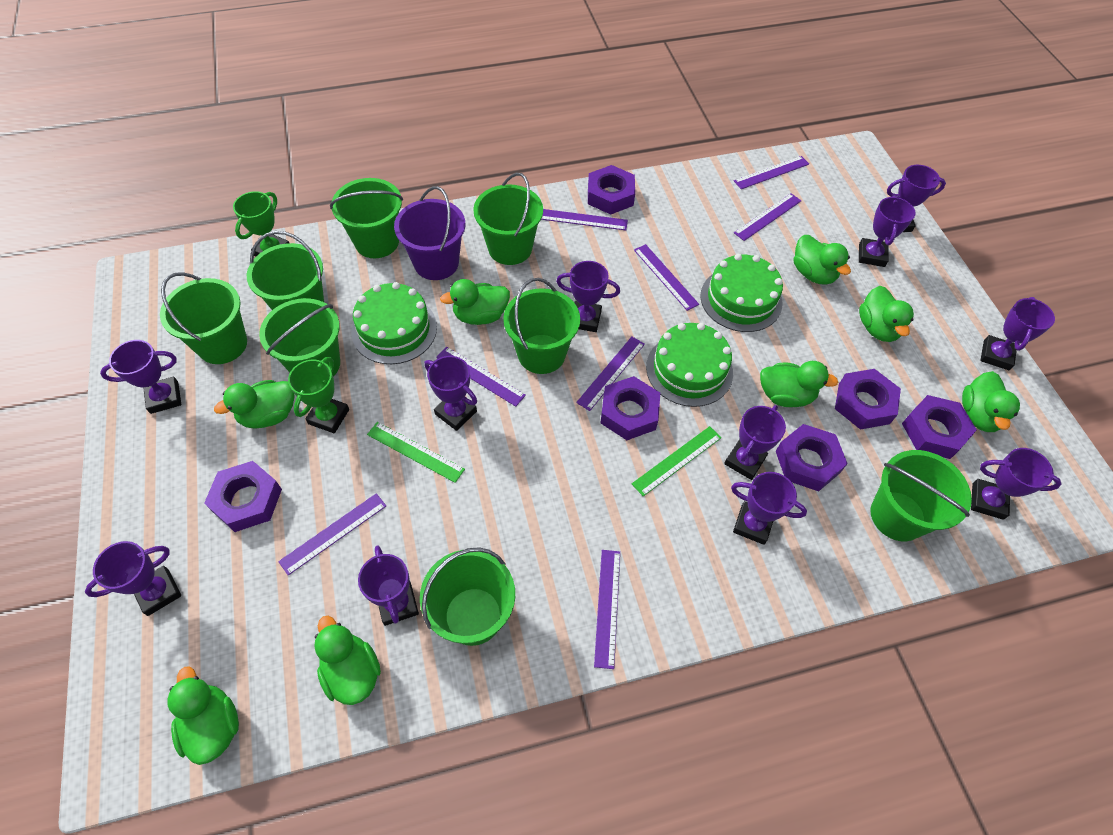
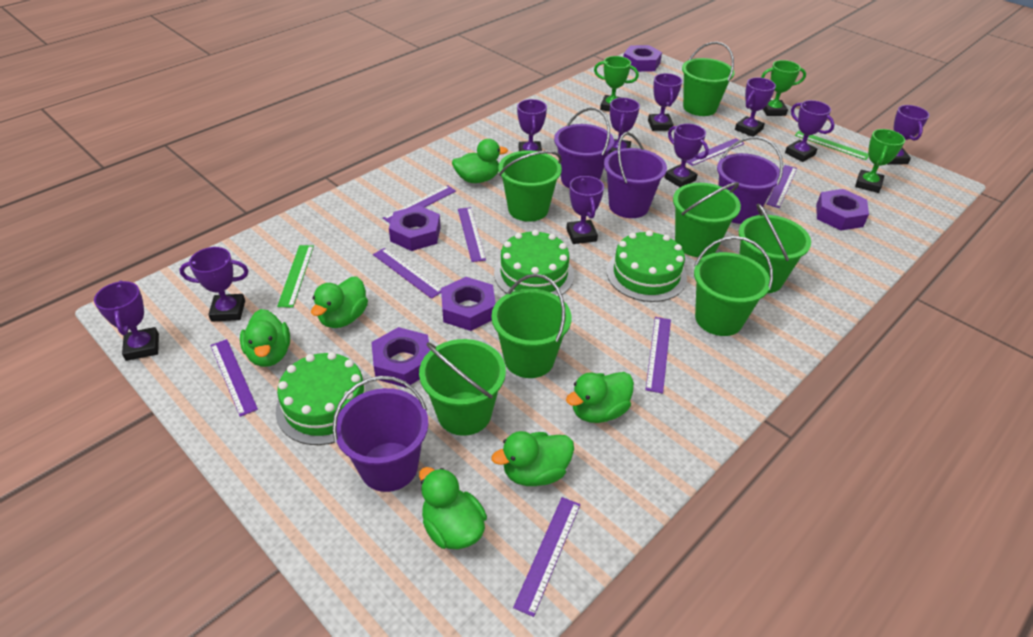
green bucket: [160,272,247,364] [247,231,324,310] [259,298,340,377] [330,178,403,258] [420,547,515,646] [473,172,543,265] [503,278,580,374] [871,450,972,541] = 8 -> [419,339,506,436] [491,274,572,378] [498,151,562,222] [673,182,741,257] [682,42,735,116] [694,236,773,336] [739,203,811,293] = 7
green duck: [167,666,239,765] [214,380,295,429] [314,616,381,705] [440,279,510,325] [760,361,838,407] [794,235,851,284] [859,286,914,342] [962,371,1020,432] = 8 -> [240,309,290,367] [311,276,368,328] [419,467,487,549] [452,139,508,183] [492,431,574,486] [566,372,634,423] = 6
green trophy: [233,191,289,256] [288,357,349,433] = 2 -> [594,56,639,112] [761,60,806,116] [855,129,905,193] = 3
purple bucket: [394,186,465,280] = 1 -> [332,376,428,492] [554,108,614,189] [604,132,667,218] [717,137,783,224] = 4
purple nut: [204,461,282,532] [588,165,635,215] [600,376,660,440] [776,424,848,491] [835,369,901,430] [902,395,977,459] = 6 -> [371,327,430,388] [389,205,441,251] [441,277,496,331] [624,45,662,72] [816,189,869,231] = 5
purple trophy: [85,541,181,616] [100,340,182,414] [358,545,419,626] [424,356,477,431] [556,261,620,332] [724,405,786,480] [731,472,807,545] [859,196,916,267] [887,165,946,232] [971,448,1062,520] [980,297,1055,370] = 11 -> [94,280,159,361] [179,247,249,322] [517,99,547,151] [566,176,604,244] [609,98,640,154] [648,73,682,131] [664,124,709,187] [735,77,776,137] [785,100,835,162] [887,105,929,165] = 10

